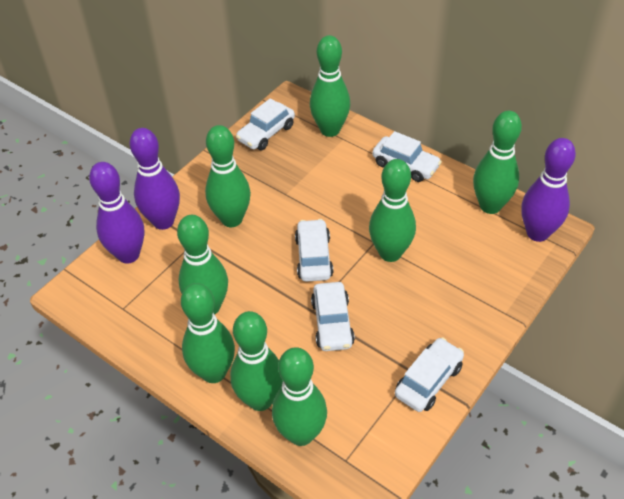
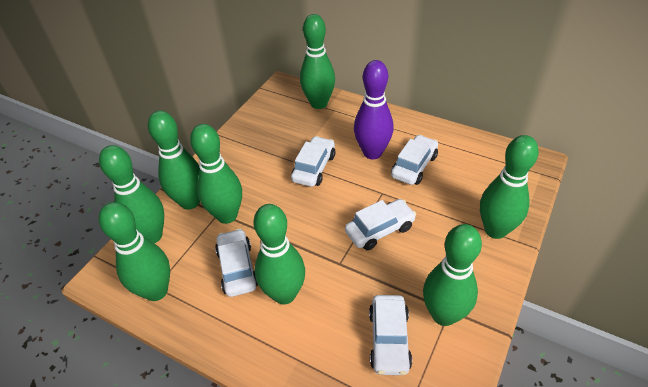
purple bowling pin: [89,162,144,264] [129,128,180,230] [521,138,576,242] = 3 -> [354,60,394,160] = 1

